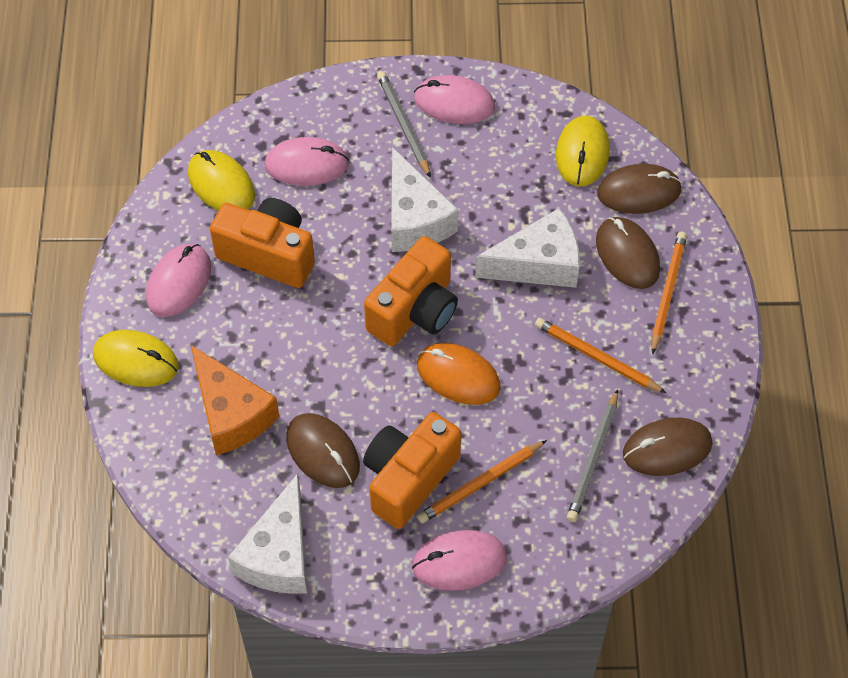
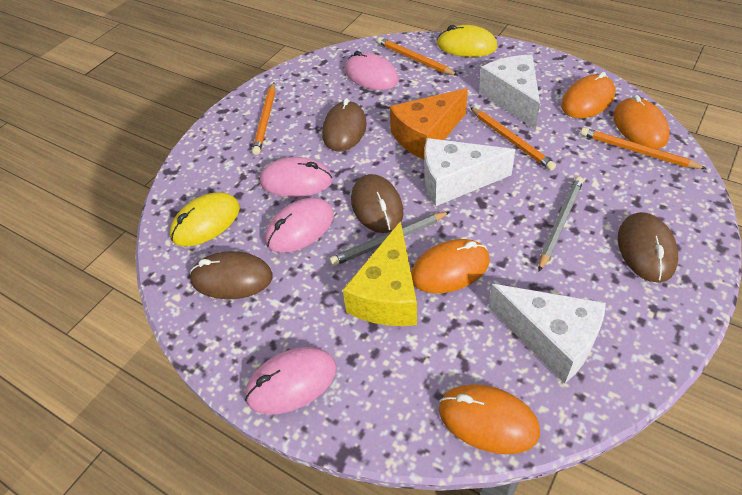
orange camera: [210,198,315,288] [363,412,461,529] [364,236,458,346] = 3 -> none = 0
orange mouse: [417,343,501,405] = 1 -> [411,239,489,293] [439,384,540,454] [561,72,615,118] [613,95,670,149] = 4
orange pencil: [417,440,547,523] [535,318,666,393] [651,232,687,355] = 3 -> [252,82,275,155] [377,37,458,76] [470,107,556,171] [580,127,707,169] = 4
yellow cheese: none = 0 -> [343,221,417,326] = 1
yellow mouse: [93,330,179,387] [188,150,255,211] [556,116,610,186] = 3 -> [170,192,240,246] [437,25,497,57] = 2

